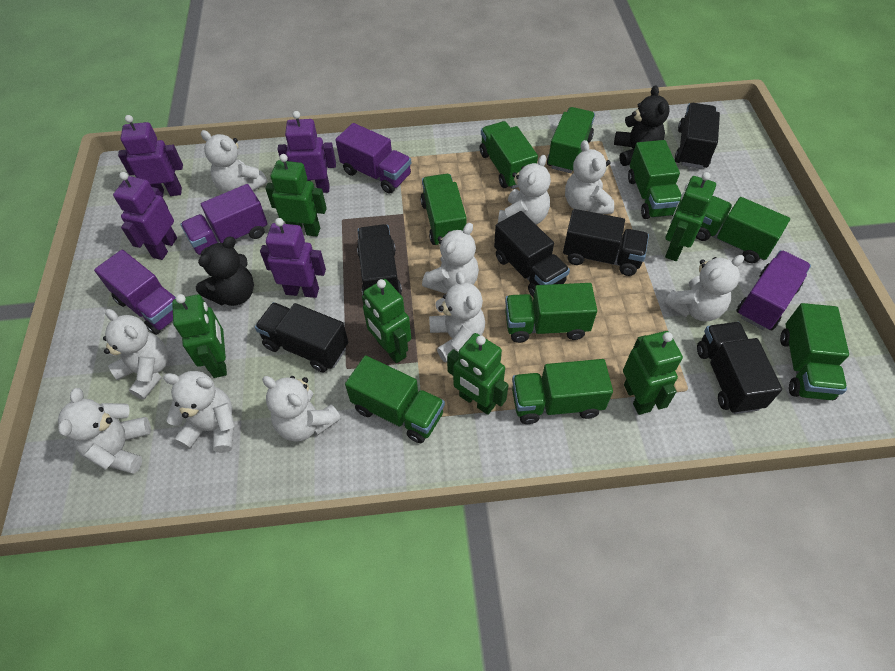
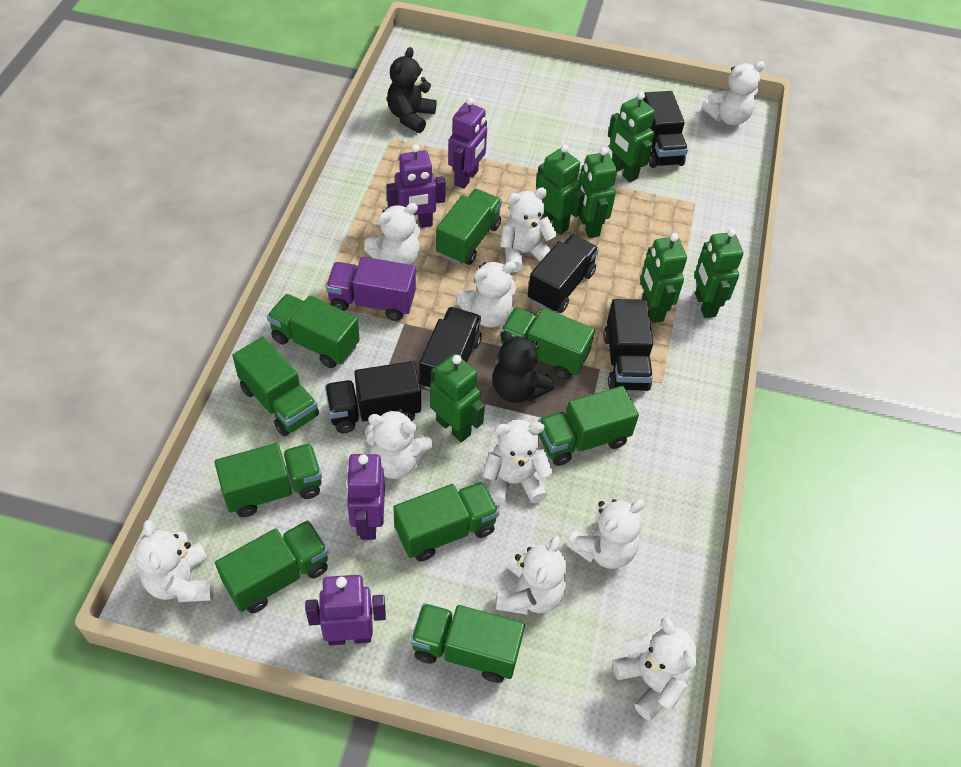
black truck: [255,302,348,372] [357,224,402,296] [494,211,570,298] [563,209,649,276] [675,103,720,169] [697,322,782,414] = 6 -> [325,361,421,433] [419,307,481,390] [528,235,599,313] [603,299,653,391] [642,91,688,168] = 5
purple truck: [94,250,176,335] [180,184,268,255] [335,123,411,194] [736,250,811,330] = 4 -> [326,257,416,321] = 1

